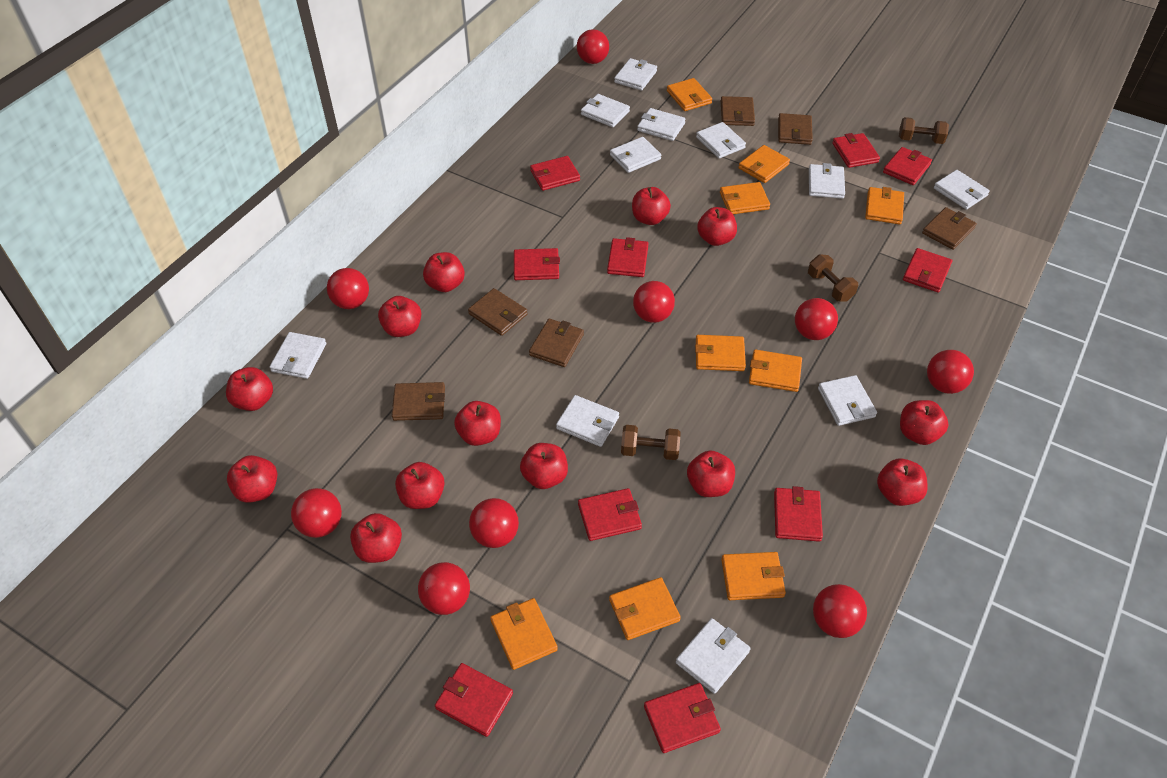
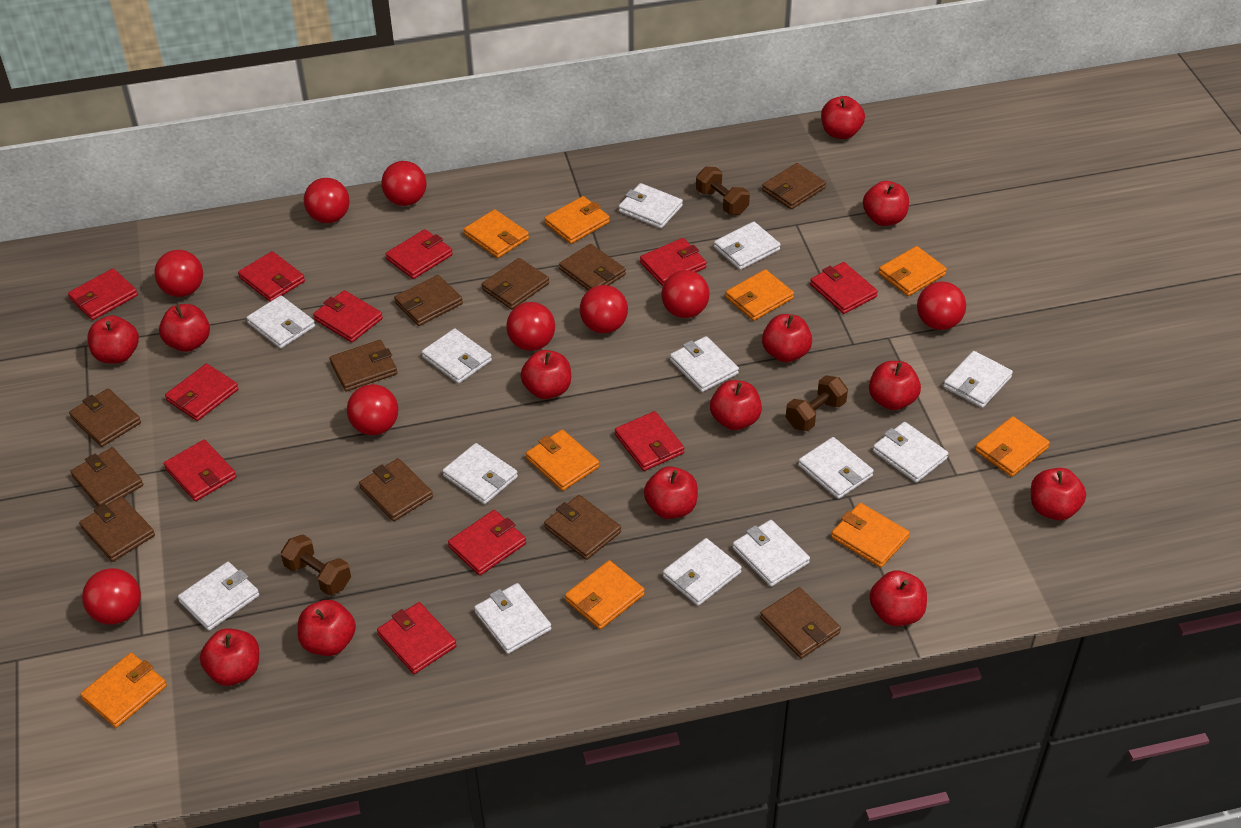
brown wallet: [392,382,445,421] [468,288,528,336] [529,319,584,367] [721,96,755,126] [778,113,813,145] [922,207,977,250] = 6 -> [69,388,141,447] [70,447,143,507] [79,497,155,562] [329,340,397,391] [359,458,433,521] [394,275,463,326] [482,258,549,309] [544,495,621,560] [559,244,626,290] [760,587,841,659] [762,163,826,209] = 11
red wallet: [435,663,513,737] [514,248,560,280] [530,156,580,191] [578,488,642,541] [607,237,649,277] [644,683,721,753] [774,486,823,542] [832,133,880,168] [883,147,932,185] [903,248,952,293] = 10 -> [68,269,138,320] [164,440,236,501] [165,364,239,421] [238,251,305,302] [313,290,383,342] [377,602,457,674] [386,229,453,279] [448,510,526,576] [615,411,684,471] [640,238,707,286] [810,262,878,314] = 11
white wallet: [269,332,326,379] [556,395,619,447] [581,94,630,127] [610,137,661,173] [614,58,657,91] [637,108,686,141] [676,618,751,694] [696,122,746,158] [809,163,845,199] [818,375,877,426] [934,170,990,210] = 11 -> [178,562,259,631] [246,295,315,349] [422,328,492,384] [442,443,518,504] [474,583,551,654] [619,183,683,229] [663,538,742,606] [670,336,739,392] [714,222,781,270] [732,520,810,587] [798,437,874,499] [873,422,948,483] [943,351,1013,408] = 13

